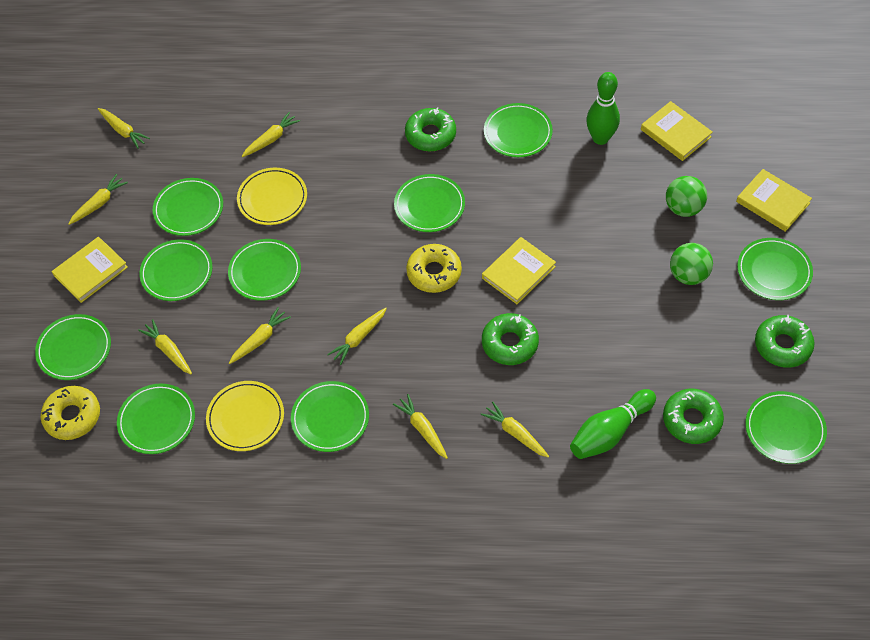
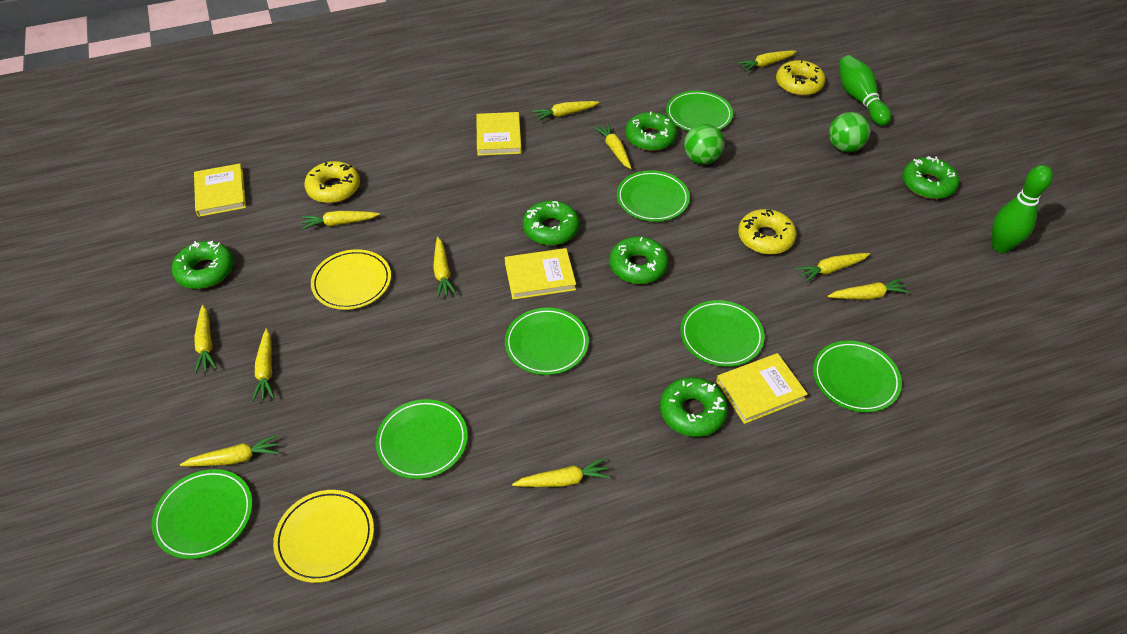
green donut: [405,107,456,152] [482,313,539,365] [663,389,724,444] [755,315,815,368] = 4 -> [172,241,234,289] [523,201,579,245] [609,236,668,284] [625,112,677,151] [660,377,728,437] [902,156,959,199] = 6
green plate: [35,314,111,380] [117,384,195,454] [139,240,213,301] [153,178,223,236] [228,239,301,301] [291,381,369,452] [394,174,465,232] [484,103,553,157] [737,238,813,300] [745,391,827,464] = 10 -> [152,469,252,559] [375,399,468,479] [505,308,589,375] [617,170,690,222] [666,90,733,131] [680,300,765,367] [813,341,902,412] = 7
yellow carrot: [68,174,128,225] [98,108,150,148] [138,319,192,374] [229,307,291,364] [242,112,300,157] [327,308,387,365] [393,394,448,459] [480,402,549,458] = 8 -> [180,434,279,467] [194,305,217,374] [252,328,274,402] [301,211,380,230] [433,237,457,298] [512,458,610,487] [532,101,599,121] [593,123,631,169] [738,50,797,72] [795,253,870,283] [827,278,910,300] = 11
yellow donut: [41,386,100,440] [406,244,462,293] = 2 -> [304,161,360,203] [738,209,796,255] [776,60,825,96] = 3

